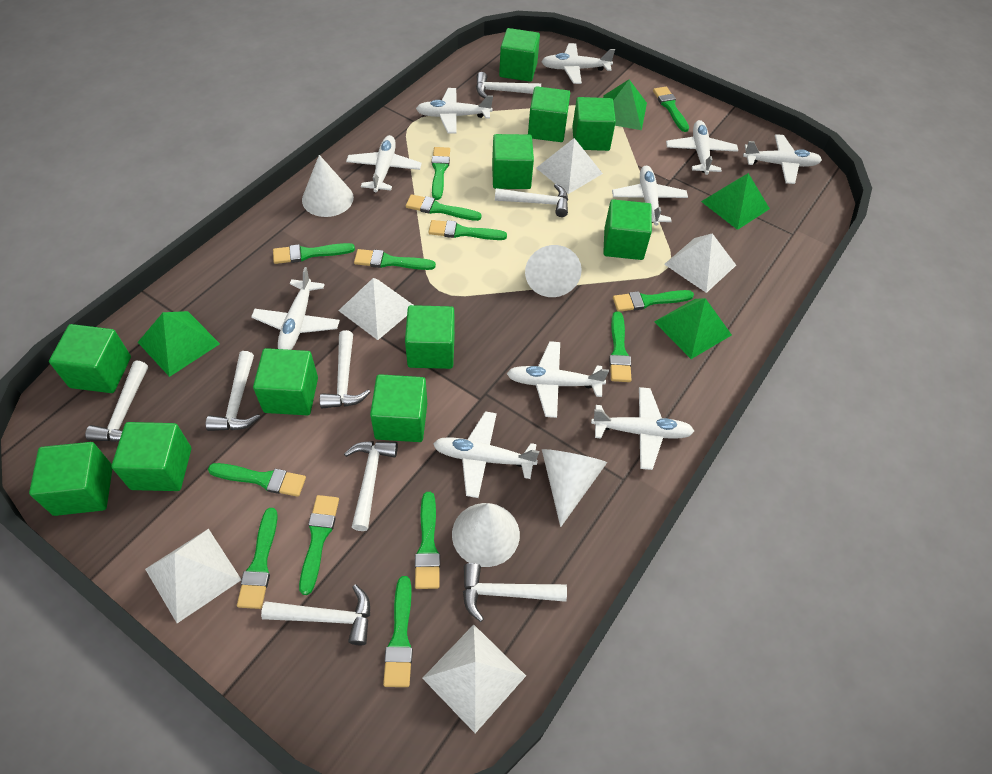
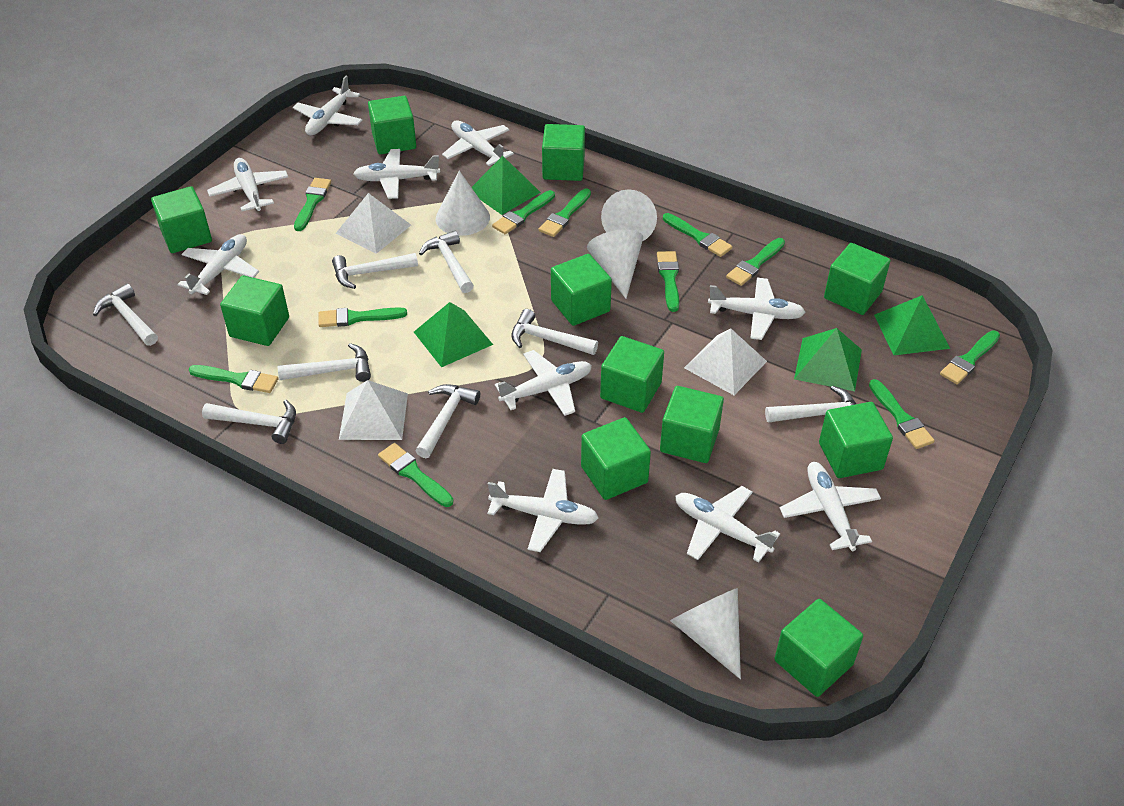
green brush: [208,463,306,497] [237,508,278,609] [273,243,355,264] [299,495,339,595] [354,249,436,270] [383,576,413,687] [406,194,481,221] [415,492,440,589] [429,220,507,240] [432,147,450,200] [609,311,631,382] [613,290,694,312] [653,87,689,132] = 13 -> [189,365,278,393] [294,178,331,231] [319,307,407,327] [378,443,453,507] [492,190,555,234] [539,189,591,237] [657,251,679,312] [663,213,733,257] [726,238,785,286] [869,379,935,449] [940,331,1000,384] = 11
white pyramid: [145,529,242,623] [338,278,413,340] [422,625,526,733] [536,138,603,194] [664,233,736,293] = 5 -> [336,193,411,254] [339,380,408,440] [684,328,767,395] = 3

